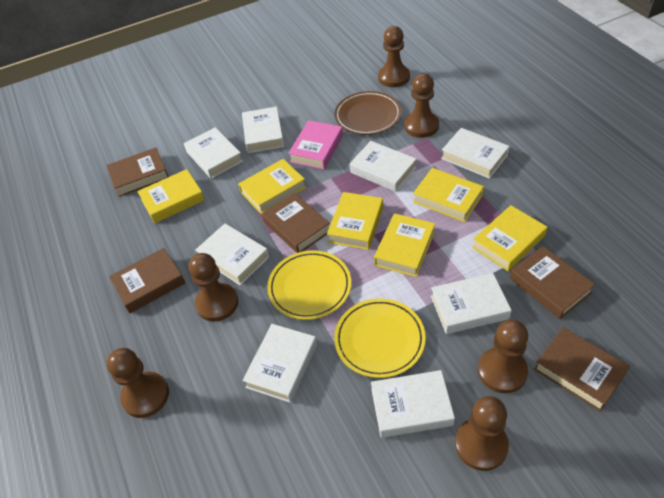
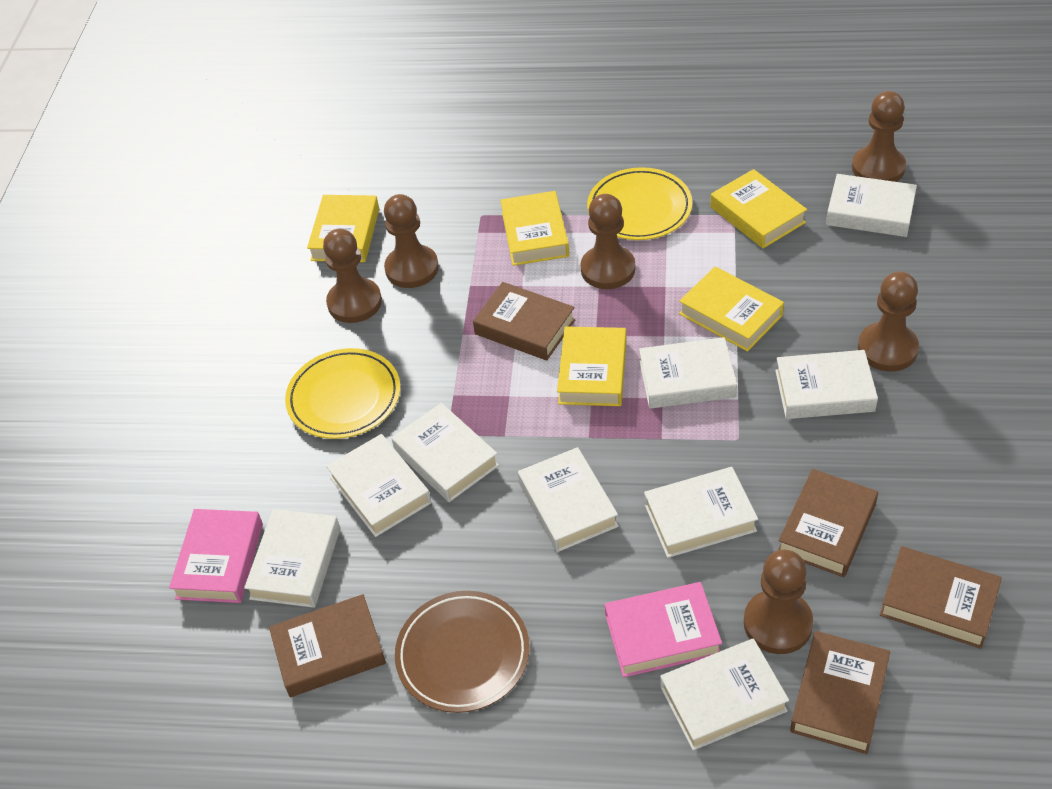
pink book: [288,120,343,170] = 1 -> [169,509,263,603] [605,582,722,677] = 2
white book: [184,127,243,179] [195,224,269,286] [242,106,284,153] [243,324,317,403] [350,141,416,192] [371,370,455,438] [431,273,512,334] [441,128,510,179] = 8 -> [244,509,340,608] [326,434,431,537] [392,403,499,502] [518,447,619,552] [639,337,737,409] [644,467,758,558] [660,639,789,751] [775,350,878,419] [826,174,917,237] = 9
yellow book: [137,169,205,223] [238,159,306,214] [327,192,383,250] [374,213,435,277] [413,168,484,222] [472,205,547,271] = 6 -> [307,195,379,262] [500,191,569,266] [557,326,627,406] [679,266,784,352] [711,169,807,248] = 5

